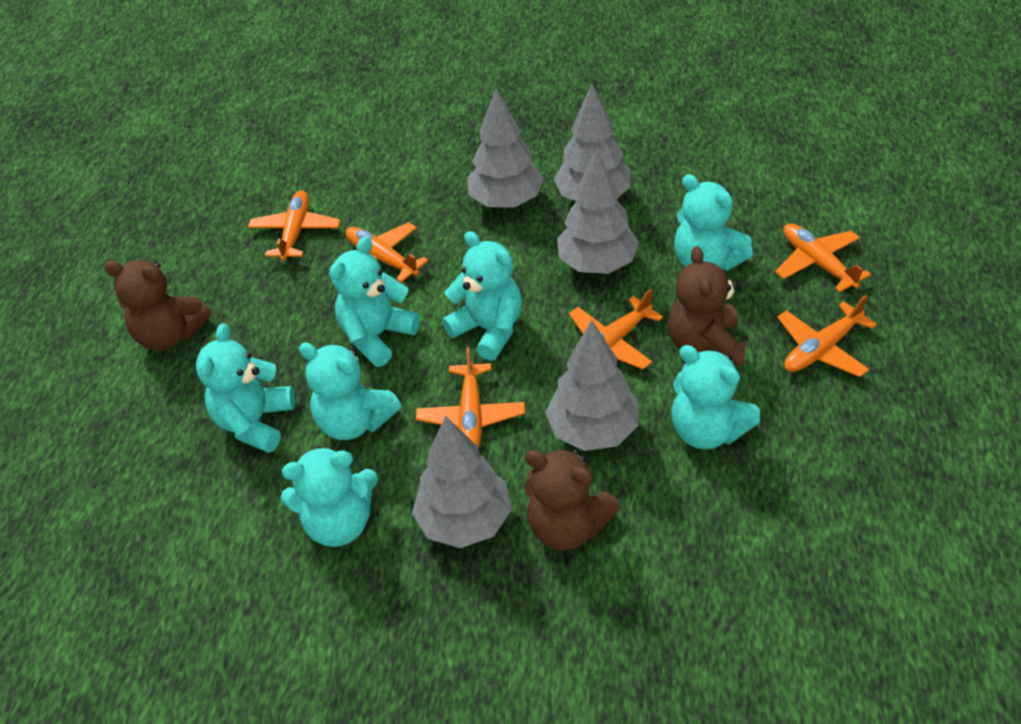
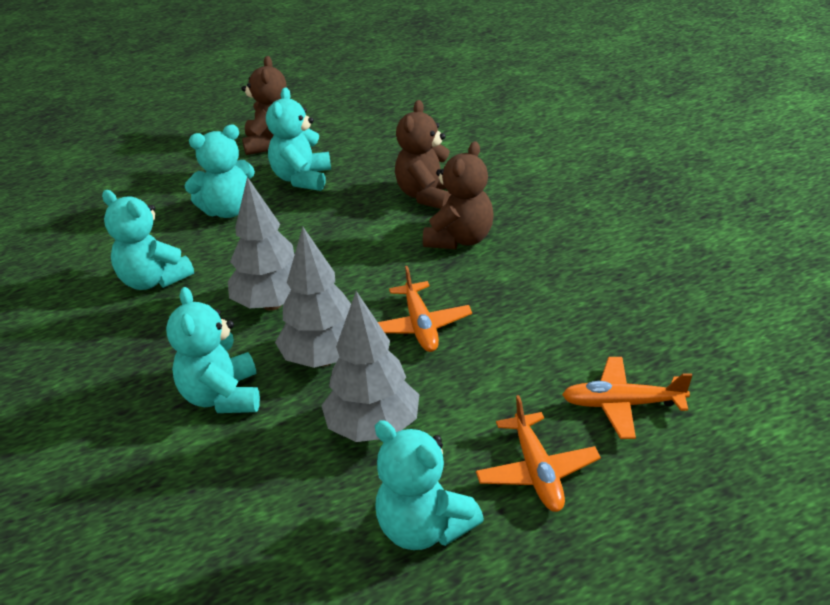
grey tree: [412,416,512,548] [467,89,544,208] [545,320,639,451] [554,84,631,201] [557,149,639,274] = 5 -> [228,177,294,311] [275,227,351,368] [321,291,419,442] = 3
orange plane: [248,190,341,261] [346,222,428,283] [416,347,525,448] [569,289,663,369] [775,223,871,292] [777,295,877,377] = 6 -> [378,266,472,352] [476,395,601,512] [562,357,692,439] = 3
turquoise teddy bear: [196,323,295,453] [280,446,378,547] [299,342,401,440] [329,236,420,367] [442,231,522,361] [671,345,760,449] [674,174,753,271] = 7 -> [102,190,194,290] [166,287,260,413] [185,125,255,218] [266,87,331,191] [375,420,484,550] = 5

